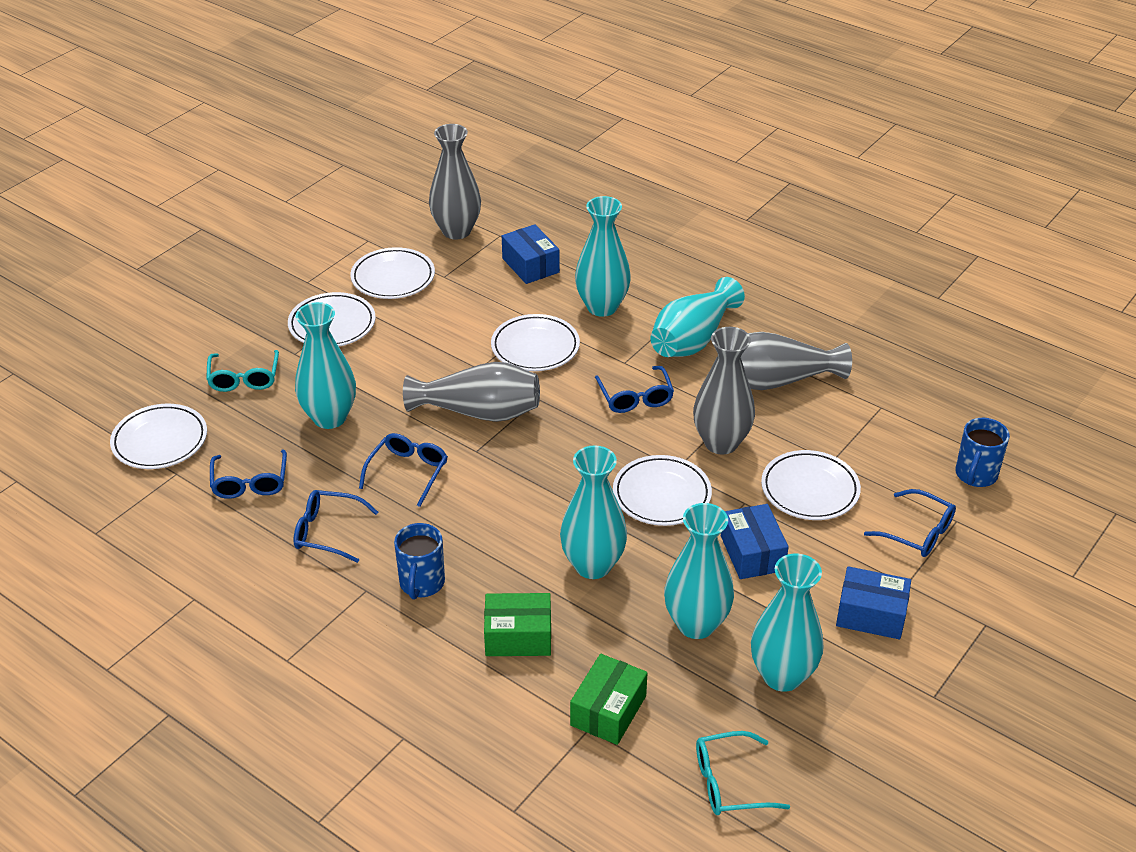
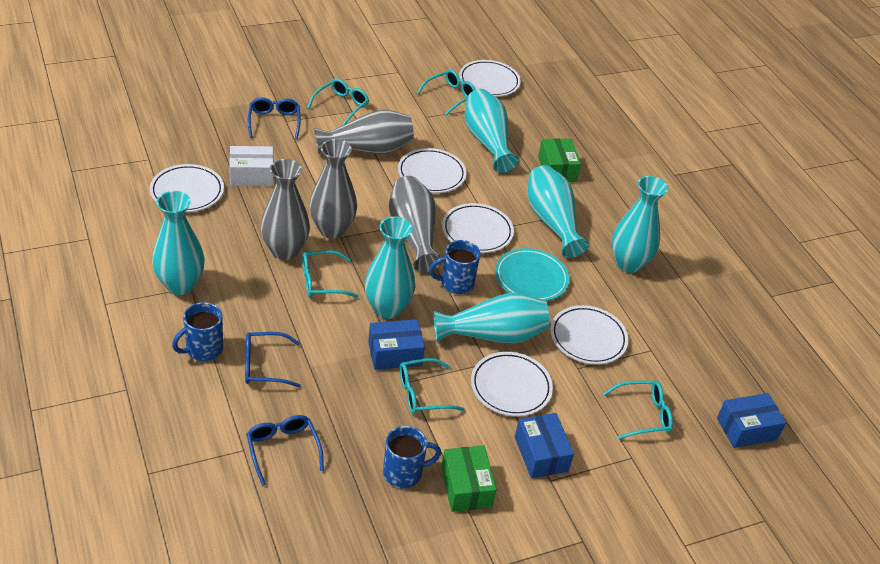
blue glasses: [210,449,287,499] [293,490,378,563] [359,433,448,507] [595,366,674,413] [864,489,956,557] = 5 -> [245,332,301,387] [246,415,324,486] [248,97,301,140] = 3
blue mug: [394,523,445,600] [955,418,1010,487] = 2 -> [172,302,223,361] [383,426,441,488] [429,240,480,294] = 3
turquoise glasses: [206,350,279,392] [696,731,790,815] = 2 -> [302,250,359,298] [307,78,369,126] [400,358,465,414] [417,69,476,115] [603,381,673,439] = 5
turquoise plate: none = 0 -> [495,248,569,301] = 1
white box: none = 0 -> [229,146,273,186] = 1

